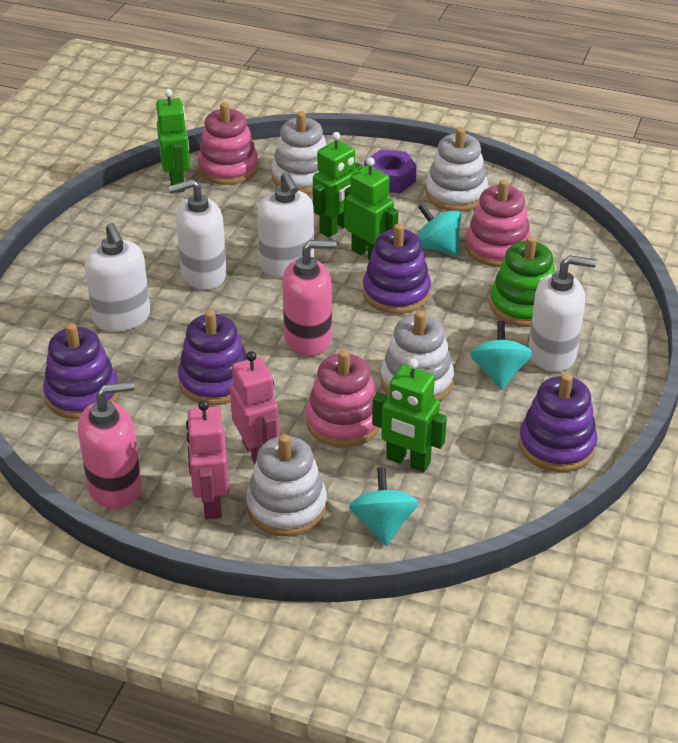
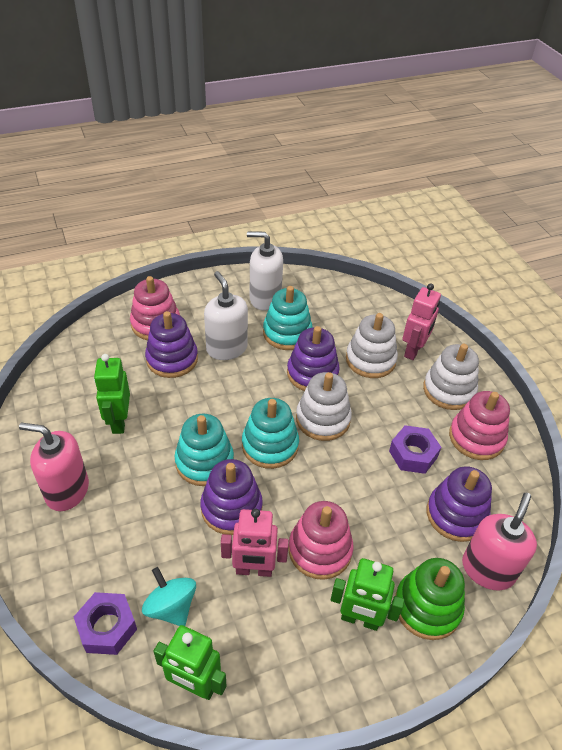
green robot: [156,89,190,193] [313,132,363,238] [345,157,399,260] [372,358,447,472] = 4 -> [94,354,130,434] [154,625,226,700] [331,558,405,631] = 3
purple nut: [364,149,417,193] = 1 -> [74,592,137,655] [389,425,441,474] = 2
turquoise spinning top: [349,467,418,546] [418,203,462,255] [470,321,533,390] = 3 -> [142,567,196,626] = 1
turquoise stacking toy: none = 0 -> [175,414,234,486] [242,398,299,469] [263,286,313,350] = 3
white soap dispenser: [85,223,150,332] [168,179,227,290] [257,172,314,278] [529,255,596,372] = 4 -> [204,271,248,360] [247,231,283,311] = 2
white stacking toy: [246,434,327,537] [272,111,326,194] [380,311,454,401] [425,127,488,211] = 4 -> [296,372,352,441] [346,313,398,378] [423,344,479,410] = 3

